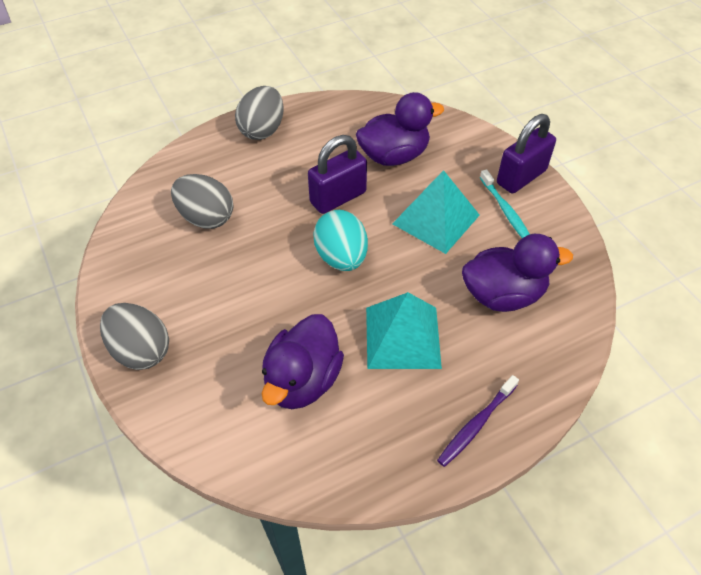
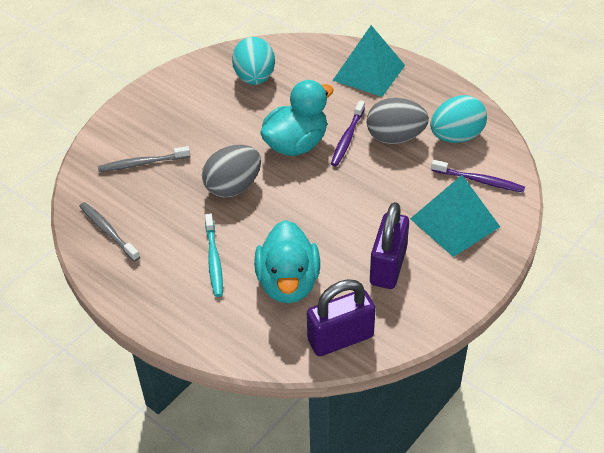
grey egg: [100,303,169,370] [171,174,234,229] [235,86,284,140] = 3 -> [202,145,261,198] [367,98,429,144] = 2
grey toothbrush: none = 0 -> [79,202,140,262] [98,146,190,172] = 2
purple duck: [262,314,344,409] [356,92,444,166] [462,234,573,312] = 3 -> none = 0
purple toothbrush: [437,375,519,467] = 1 -> [331,100,365,166] [431,160,525,193] = 2
turquoise duck: none = 0 -> [254,220,320,303] [260,80,334,156] = 2
turquoise egg: [313,210,368,271] = 1 -> [232,37,275,85] [430,95,487,143] = 2

